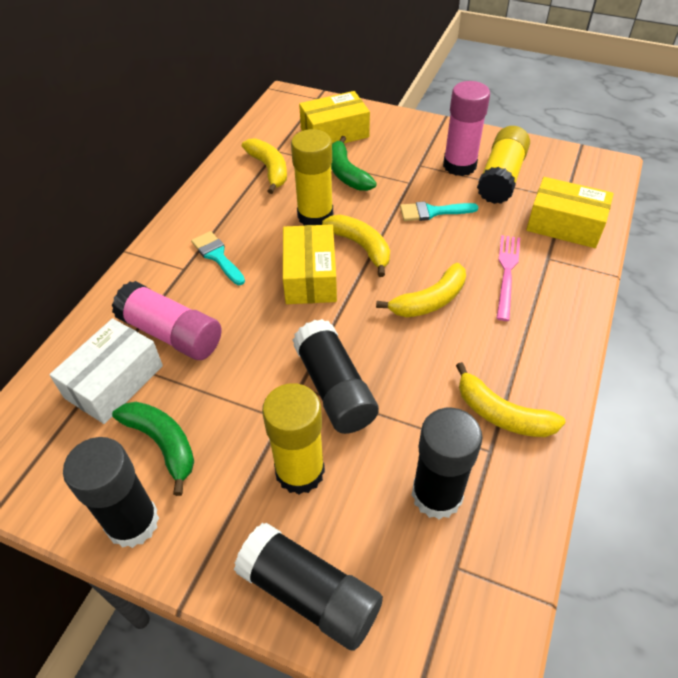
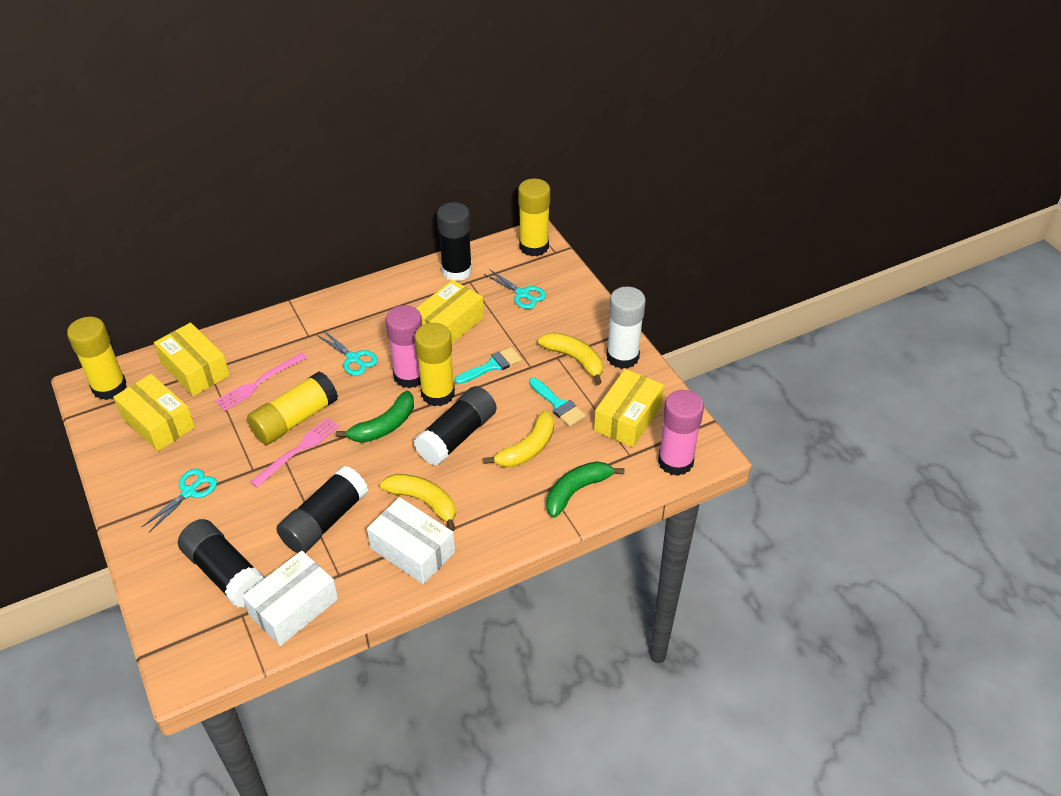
pink fork: [496,235,520,321] = 1 -> [215,352,307,411] [250,417,340,488] = 2
turquoise scissors: none = 0 -> [142,468,217,532] [317,331,378,376] [484,269,546,309] = 3
white box: [49,318,163,424] = 1 -> [242,550,338,646] [367,497,455,584] = 2
white glue stick: none = 0 -> [606,287,646,369] = 1
yellow banana: [242,138,287,194] [322,215,390,277] [376,263,466,317] [456,362,566,437] = 4 -> [380,474,456,531] [484,410,554,467] [538,333,603,385] = 3
yellow box: [283,224,337,304] [299,91,370,143] [526,177,614,248] = 3 -> [113,374,195,451] [154,323,230,396] [416,280,484,344] [594,369,664,447] = 4
yellow glue stick: [262,383,325,494] [291,129,333,225] [477,126,530,204] = 3 -> [67,317,127,400] [247,371,338,445] [415,323,455,406] [518,179,550,256] = 4

